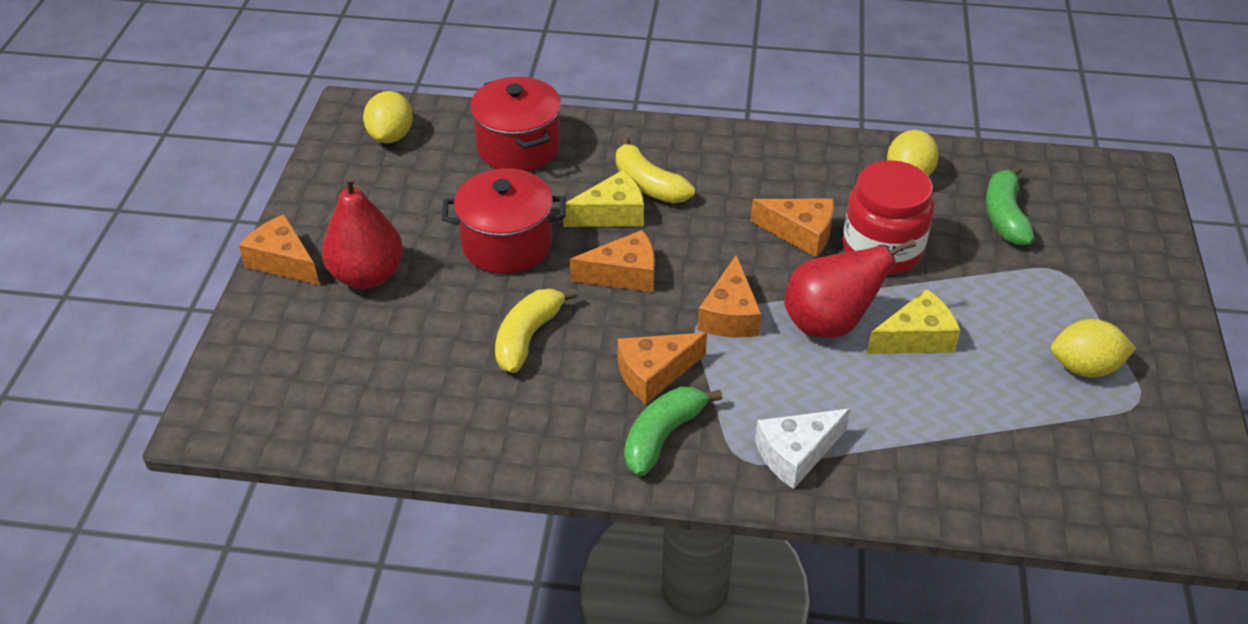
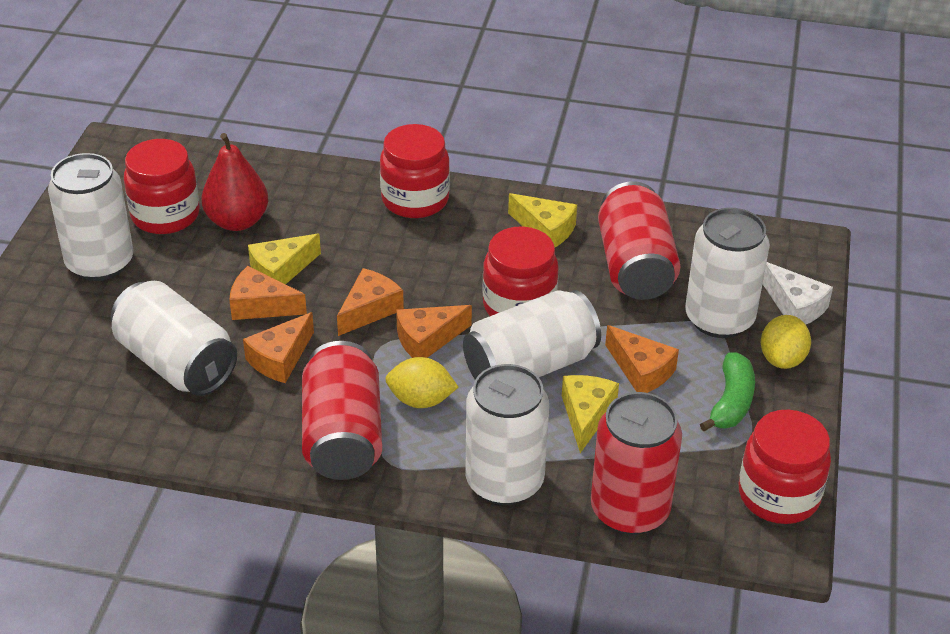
green banana: [624,387,722,477] [986,165,1035,246] = 2 -> [700,352,755,431] = 1
red can: none = 0 -> [302,341,382,480] [591,392,682,535] [598,181,681,300] = 3
red jar: [842,160,934,274] = 1 -> [124,139,200,234] [380,124,450,218] [483,226,558,316] [739,410,831,524] = 4
red pear: [322,175,403,289] [784,239,916,338] = 2 -> [202,133,268,231] = 1
red pot: [441,168,566,274] [470,77,561,171] = 2 -> none = 0
white can: none = 0 -> [48,153,133,281] [111,281,237,396] [463,290,601,379] [465,364,549,505] [685,208,770,338] = 5
yellow banana: [495,288,577,373] [616,137,695,203] = 2 -> none = 0
yellow cheese: [563,170,644,227] [867,289,961,354] = 2 -> [248,234,321,284] [508,193,577,247] [562,375,619,453] = 3
yellow lemon: [363,91,413,143] [887,130,939,176] [1051,319,1136,378] = 3 -> [385,357,458,408] [761,315,811,369] = 2

